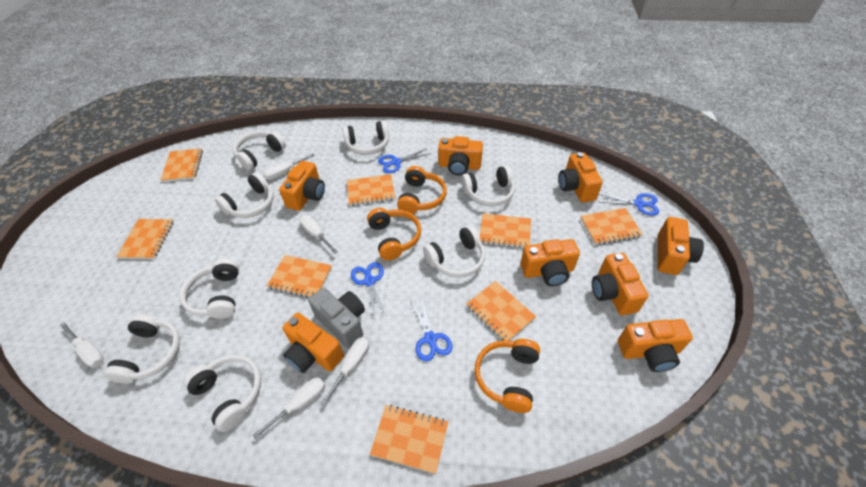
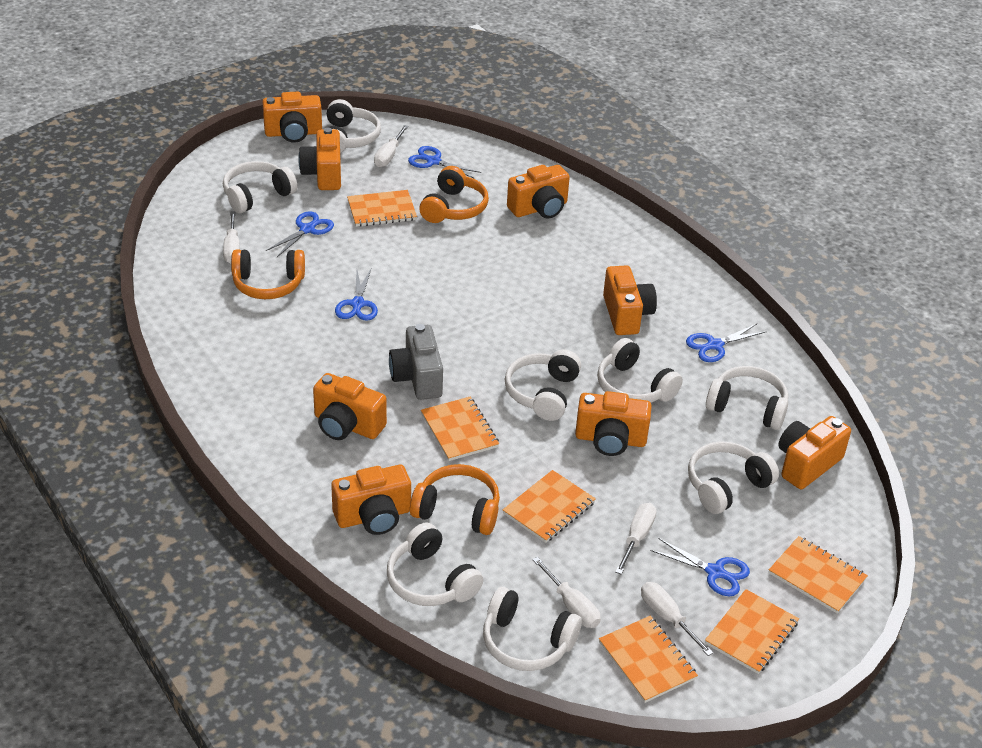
blue scissors: [351,262,386,317] [378,149,431,173] [410,299,453,361] [599,193,659,216] = 4 -> [266,211,334,257] [335,269,378,321] [408,146,481,179] [651,538,750,596] [686,324,767,362] = 5
orange notebook: [117,219,174,259] [160,148,203,182] [267,255,332,298] [347,174,395,206] [370,405,448,474] [466,281,536,341] [480,213,531,248] [580,208,643,245] = 8 -> [347,190,417,227] [421,397,499,461] [503,470,596,543] [599,616,698,703] [705,589,799,674] [769,536,868,614] = 6

